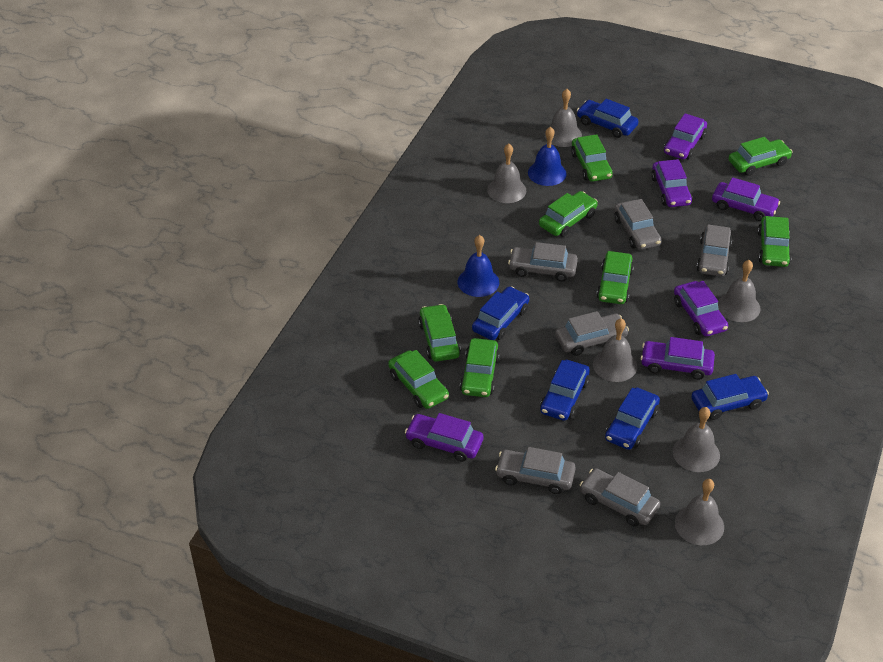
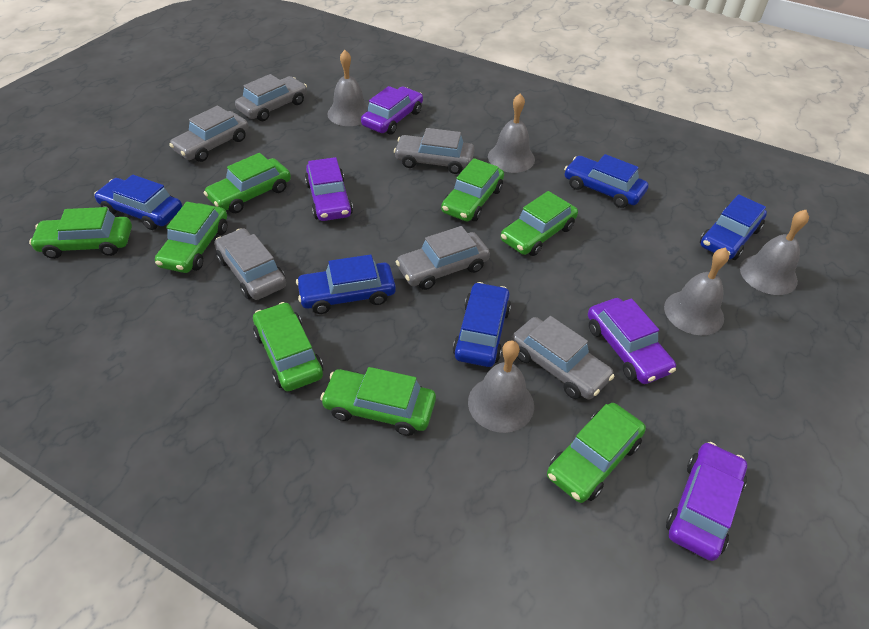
blue bell: [458,235,499,297] [528,127,567,186] = 2 -> none = 0
grey bell: [487,144,526,203] [545,89,582,147] [593,318,637,382] [673,407,720,472] [675,479,724,545] [718,260,761,322] = 6 -> [327,50,368,126] [468,340,534,433] [488,94,535,173] [664,248,729,335] [740,210,809,295] = 5
purple car: [405,413,484,462] [640,337,715,380] [651,159,692,207] [664,113,707,160] [674,281,728,336] [712,177,780,221] = 6 -> [305,157,353,221] [361,86,423,135] [588,298,676,384] [666,442,747,561] = 4

